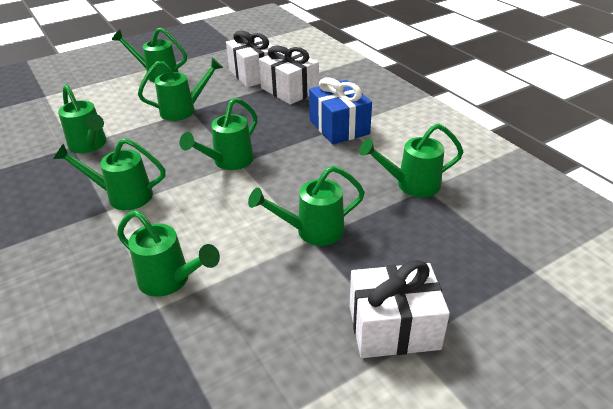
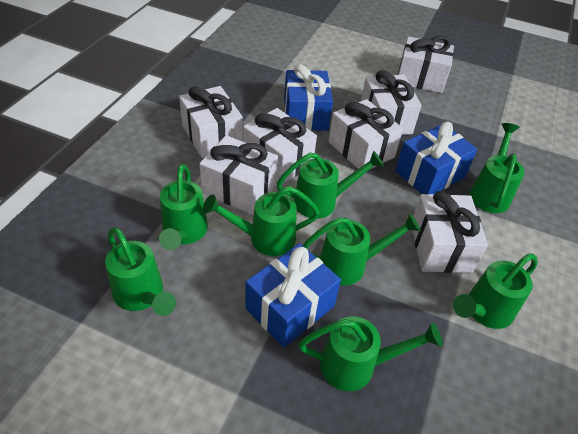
blue gift: [309,77,372,145] = 1 -> [246,243,341,347] [284,64,333,131] [395,122,477,194] = 3
white gift: [226,30,273,87] [259,45,319,105] [350,260,450,358] = 3 -> [179,86,243,158] [200,135,278,215] [243,108,317,184] [329,99,403,170] [361,70,422,135] [398,36,454,93] [412,191,488,273] = 7

